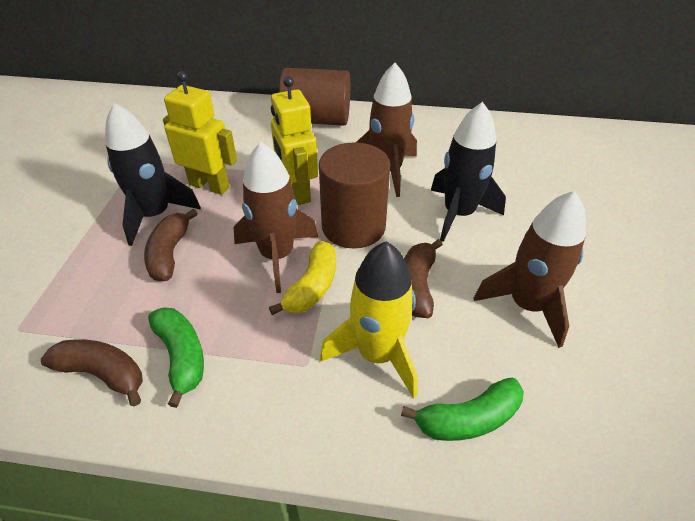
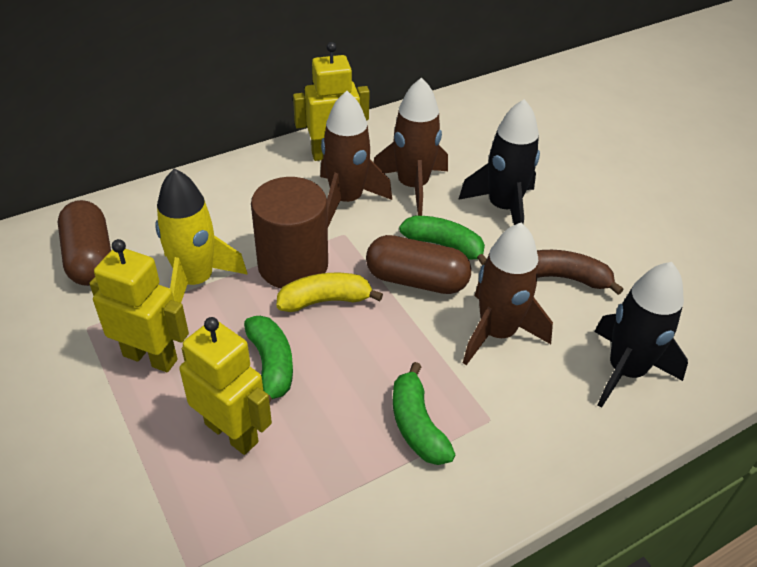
brown banana: [41,339,143,406] [144,209,197,281] [404,239,443,318] = 3 -> [537,250,624,295] = 1
brown capsule: none = 0 -> [58,200,111,286] [366,235,472,294] = 2
brown cylinder: [279,68,350,126] [319,142,390,249] = 2 -> [251,177,328,288] = 1
green banana: [148,308,204,408] [401,378,524,441] = 2 -> [244,316,293,403] [393,362,455,465] [399,216,487,265] = 3
yellow robot: [163,71,237,195] [271,76,318,205] = 2 -> [89,239,189,372] [179,317,272,455] [293,42,370,161] = 3

